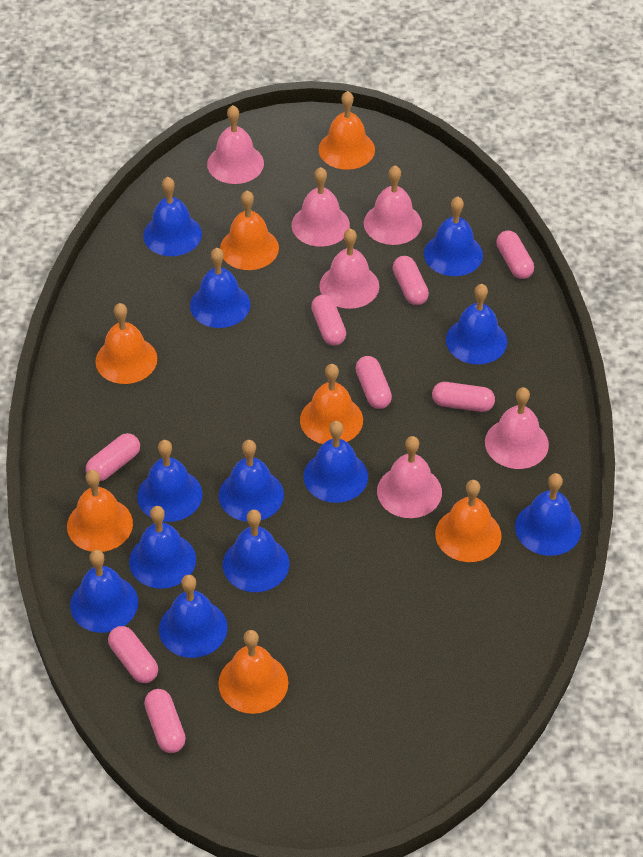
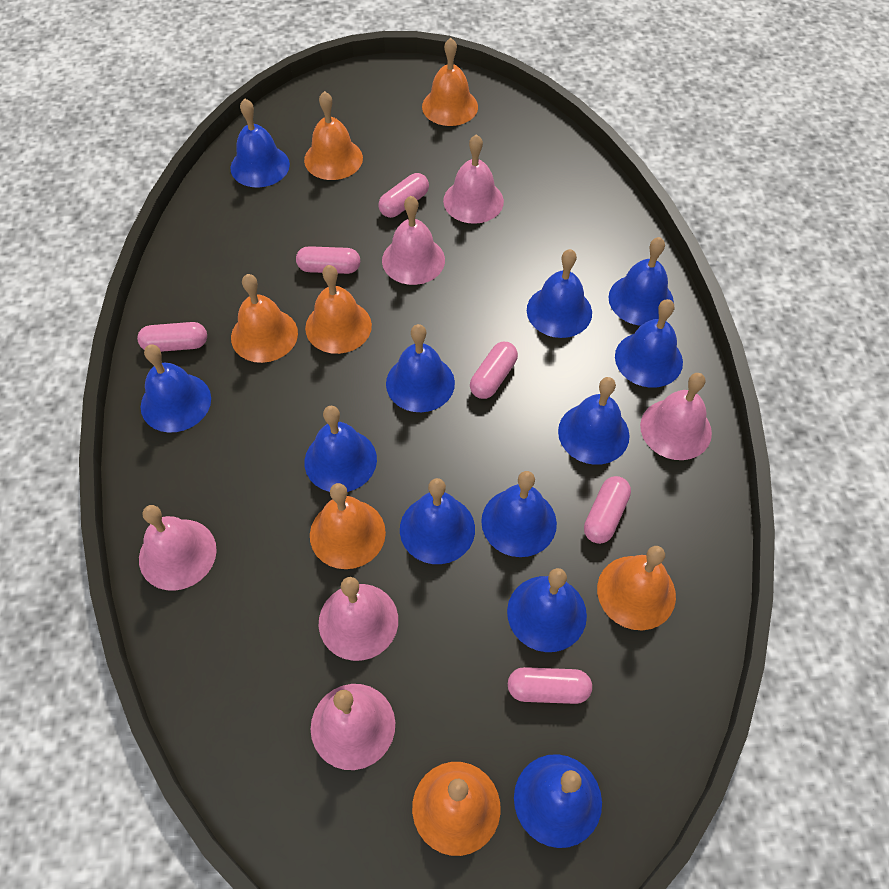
pink capsule: [86,433,140,481] [108,626,158,683] [144,689,186,753] [311,295,346,346] [356,356,392,409] [393,256,429,305] [432,382,495,412] [496,231,534,279] = 8 -> [137,322,207,352] [296,246,360,274] [379,173,429,218] [470,342,518,399] [508,667,592,704] [584,476,631,544] = 6

